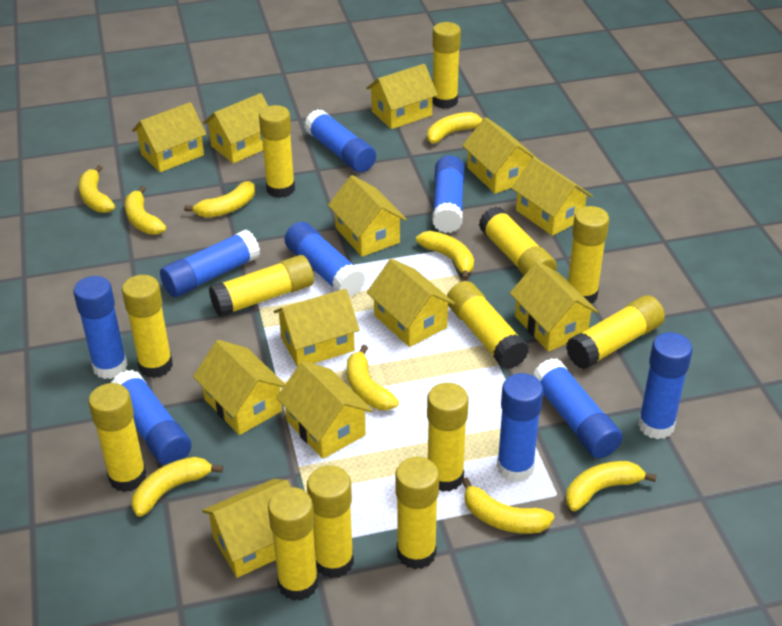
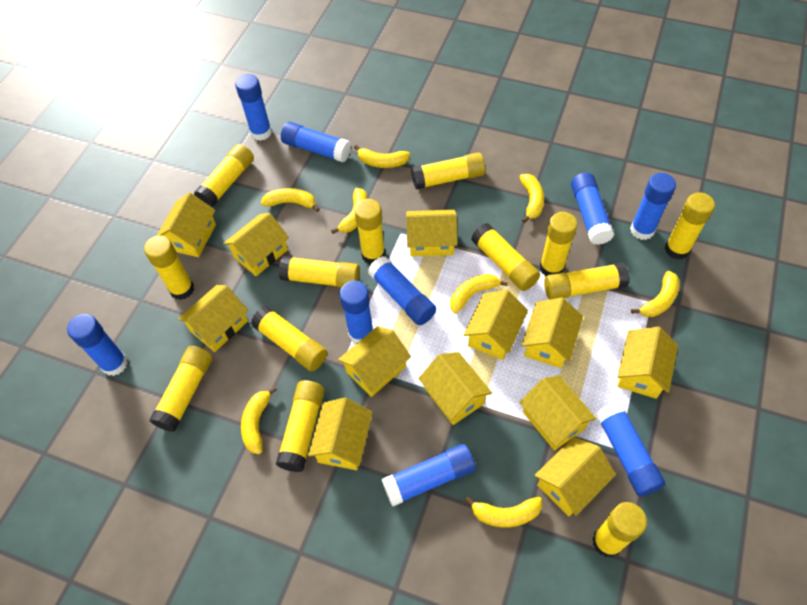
yellow banana: [78,165,115,213] [125,186,166,235] [132,457,223,517] [184,181,255,218] [347,345,399,410] [416,231,474,280] [427,112,491,143] [462,477,554,534] [566,461,657,511] = 9 -> [241,386,277,454] [261,188,320,212] [331,188,367,234] [354,145,410,168] [450,274,508,314] [464,496,542,528] [520,174,544,223] [631,271,680,317] = 8

